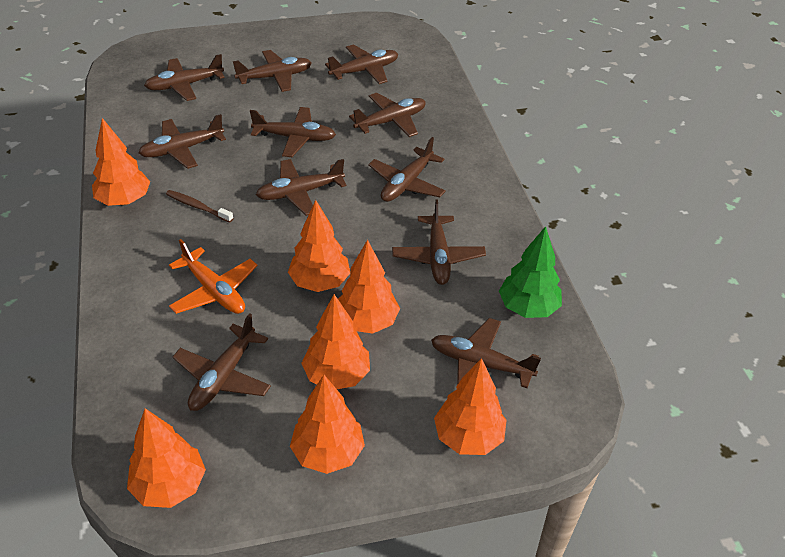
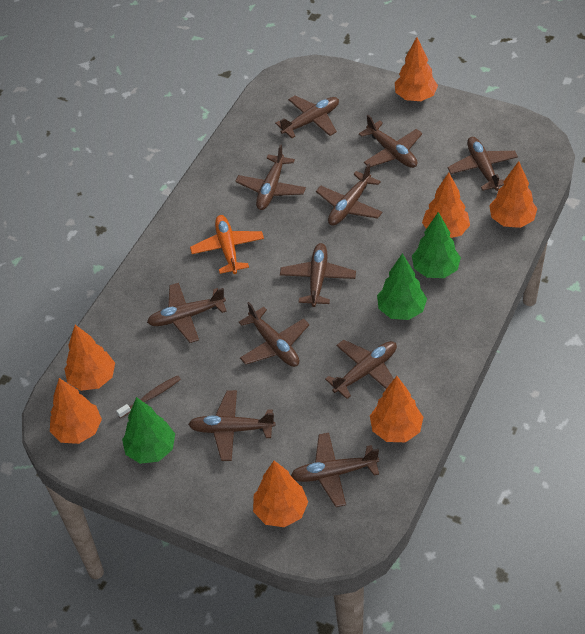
green tree: [499,226,562,318] = 1 -> [122,397,175,464] [377,253,427,320] [412,212,461,278] = 3

